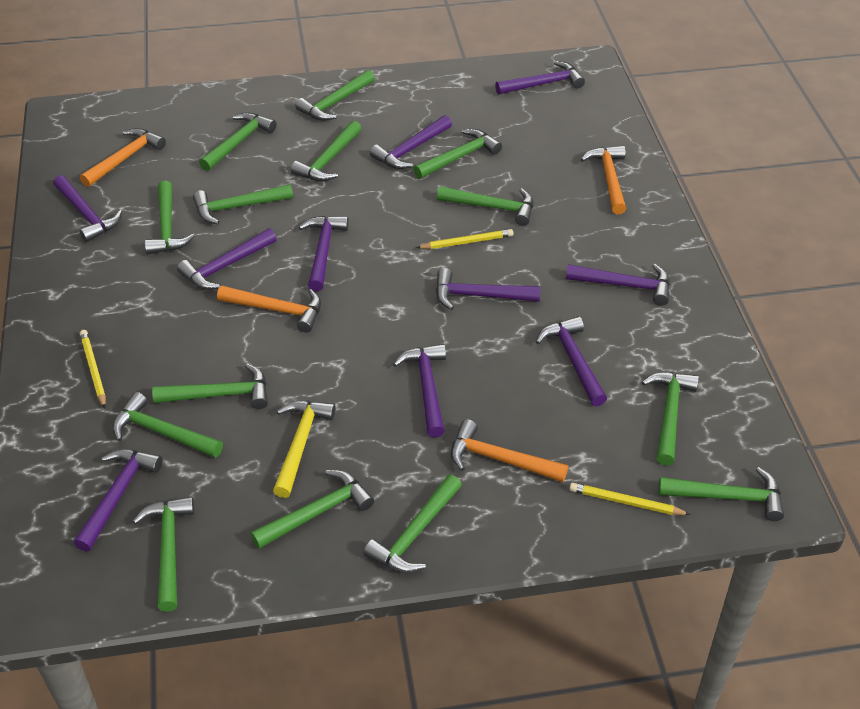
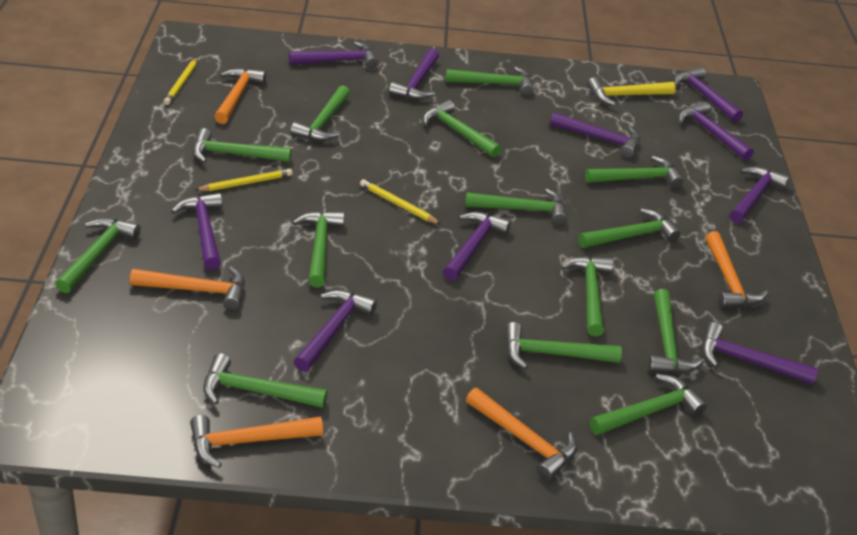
orange hammer: [80,128,166,187] [217,286,321,333] [451,419,568,482] [581,145,626,214] = 4 -> [130,266,245,310] [190,415,323,468] [214,68,266,124] [466,388,577,481] [706,231,768,308] = 5

